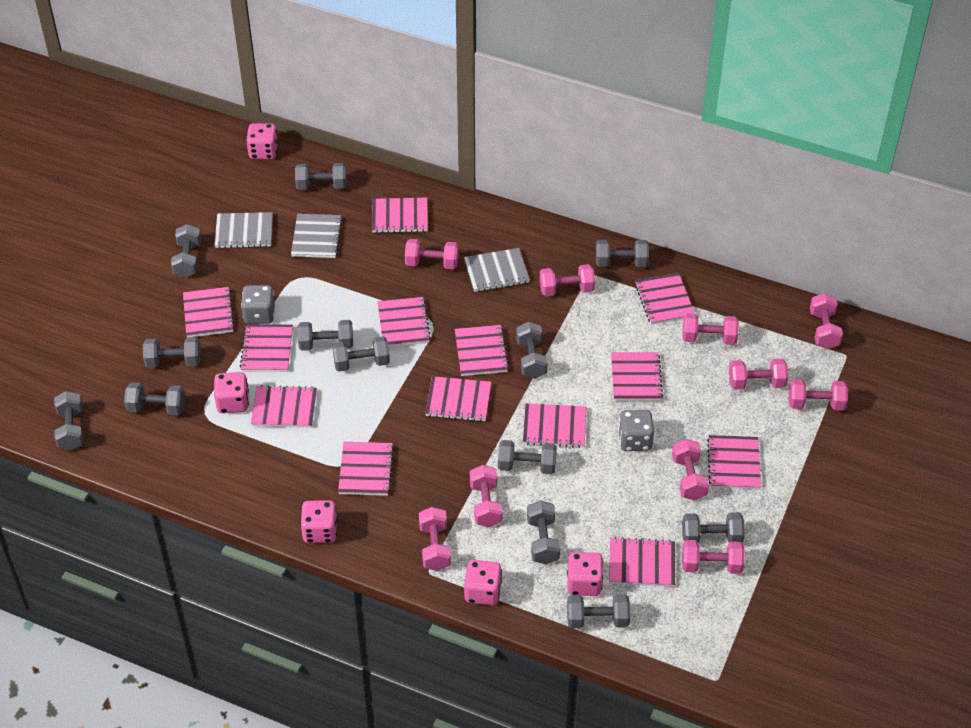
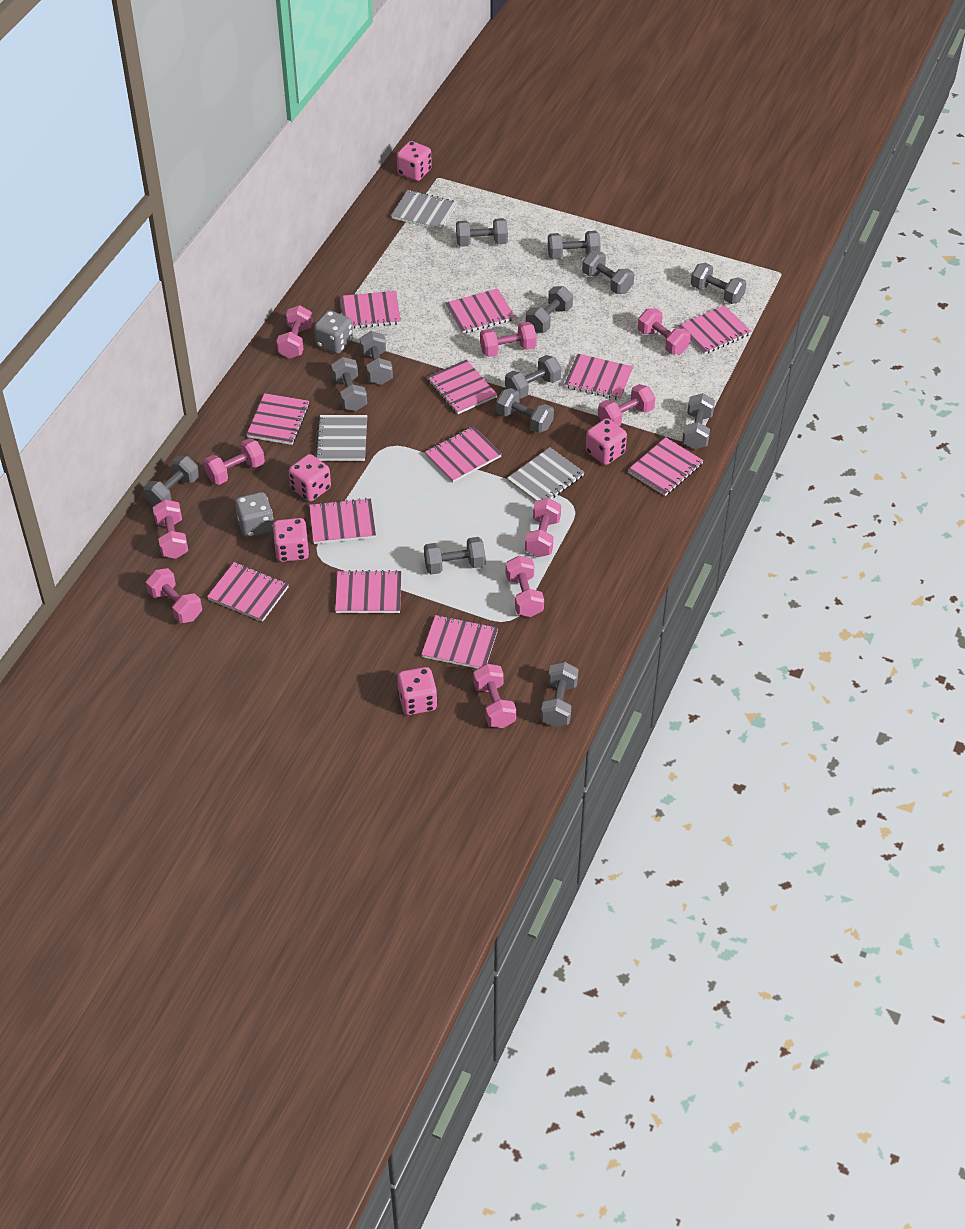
pink notebook: [183,287,234,338] [240,324,293,372] [251,385,317,428] [338,442,394,496] [372,198,428,233] [378,297,431,347] [425,376,491,422] [455,325,509,376] [523,403,586,448] [609,537,675,587] [611,352,663,401] [635,273,695,325] [707,435,761,489] = 13 -> [207,562,289,622] [246,393,310,445] [309,498,376,544] [335,570,401,613] [340,291,401,328] [421,615,498,669] [425,426,502,483] [427,360,497,414] [446,288,515,334] [564,354,633,400] [628,437,704,496] [678,305,751,355] = 12

